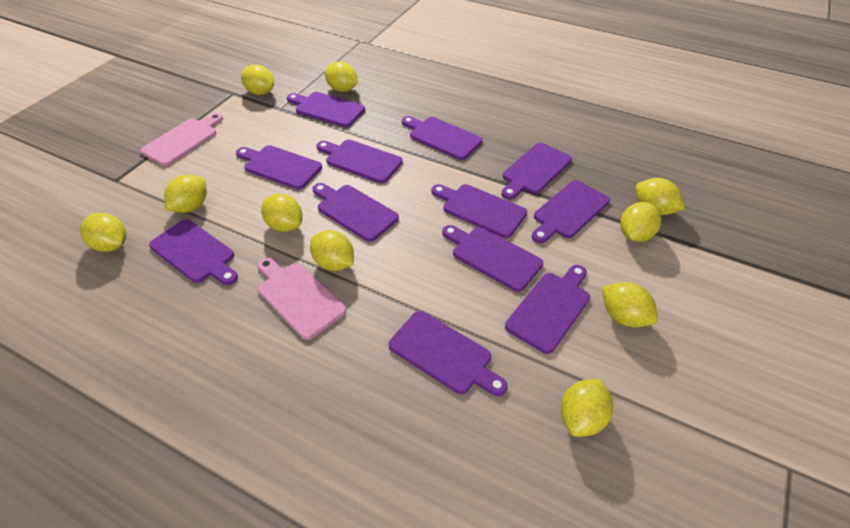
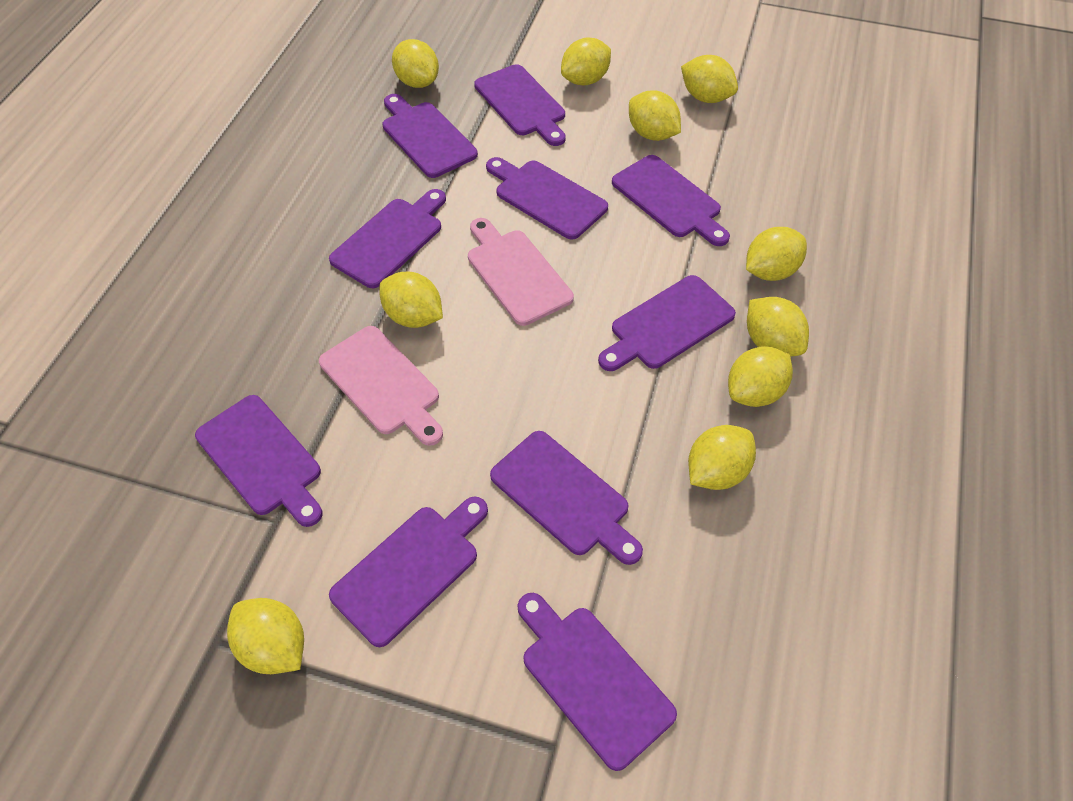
purple cutting board: [149,219,238,285] [236,145,322,189] [287,92,365,127] [312,183,399,242] [317,140,403,183] [389,311,508,396] [402,116,483,160] [432,184,527,238] [442,225,543,292] [502,143,572,199] [505,265,590,354] [532,180,610,243] = 12 -> [195,395,323,527] [329,189,446,288] [329,496,488,647] [382,94,478,178] [474,64,566,146] [486,157,608,240] [490,431,643,565] [518,593,677,771] [598,275,736,371] [612,155,730,246] = 10

